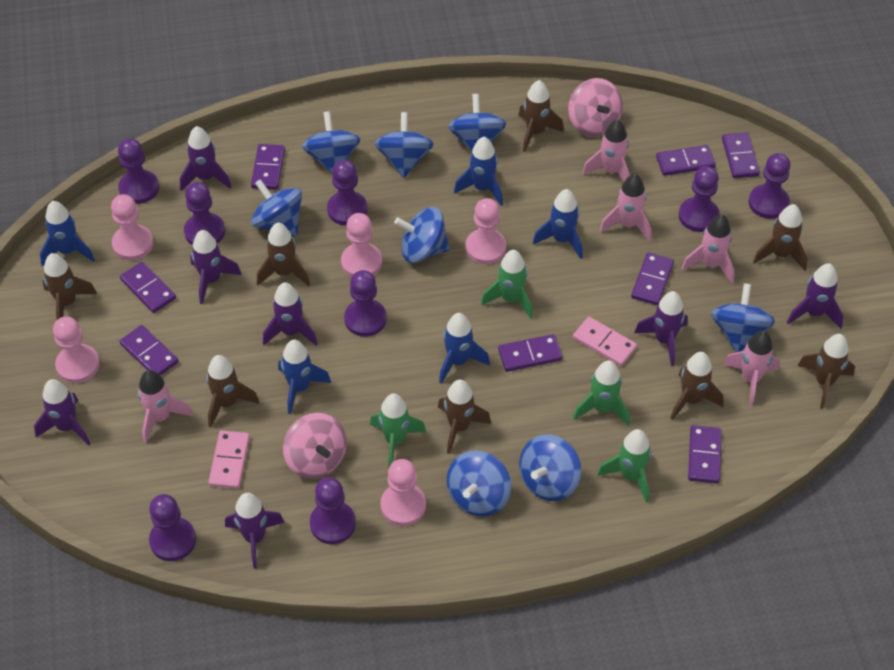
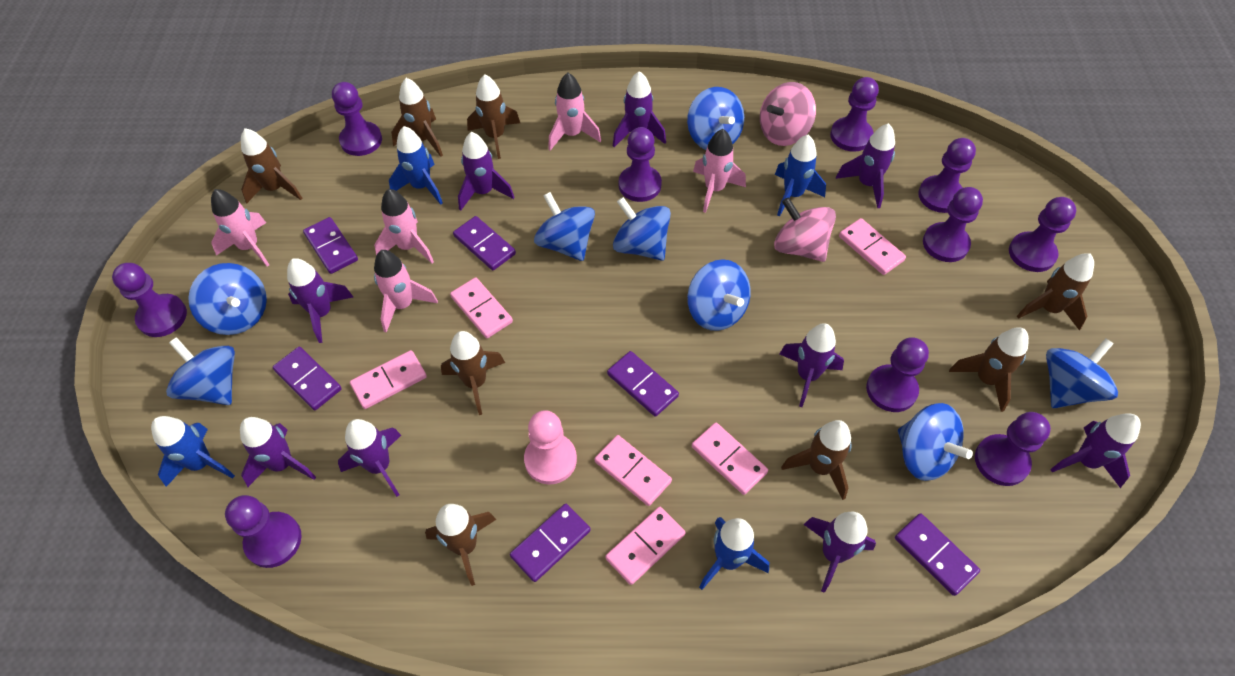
blue rocket: [40,201,95,267] [278,340,331,414] [439,313,490,384] [454,137,503,206] [533,189,583,259] = 5 -> [151,416,235,487] [389,126,443,205] [699,517,769,590] [775,134,826,216] = 4
green rocket: [370,393,426,467] [481,250,533,319] [573,360,630,426] [598,429,651,502] = 4 -> none = 0
pink domino: [209,430,250,489] [573,317,637,366] = 2 -> [350,350,427,409] [450,277,513,338] [595,435,672,506] [605,507,685,585] [692,423,768,495] [839,218,906,275] = 6
pink pawn: [53,317,100,383] [111,194,154,260] [341,213,382,277] [380,459,426,526] [465,198,506,264] = 5 -> [524,410,577,484] = 1
purple domino: [119,325,179,376] [120,262,176,313] [251,144,285,190] [498,334,562,372] [631,252,674,305] [656,145,716,176] [688,425,722,484] [722,132,760,178] = 8 -> [273,347,342,410] [303,217,358,274] [453,216,516,270] [510,504,591,582] [607,351,679,417] [895,513,980,596] = 6
purple pawn: [118,138,159,204] [149,494,196,561] [184,182,225,245] [310,477,356,544] [327,160,367,226] [344,270,387,337] [679,166,720,232] [749,153,791,219] = 8 -> [112,263,187,337] [225,495,302,568] [332,82,382,156] [619,127,662,202] [830,77,879,152] [866,337,929,412] [918,138,976,213] [923,187,983,262] [975,412,1051,486] [1009,197,1076,272] = 10
purple rocket: [34,379,91,446] [180,126,231,191] [190,230,242,304] [225,493,285,569] [263,282,318,346] [634,291,688,366] [787,263,843,329] = 7 -> [240,417,316,487] [287,258,353,343] [338,419,401,497] [458,132,514,211] [613,71,666,147] [780,323,844,407] [803,512,876,593] [836,123,895,208] [1050,413,1141,488] = 9

